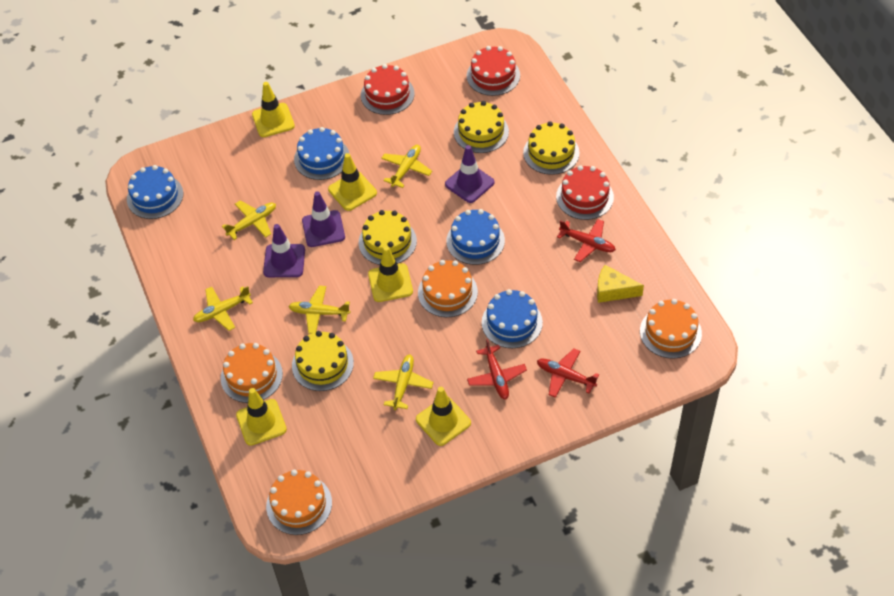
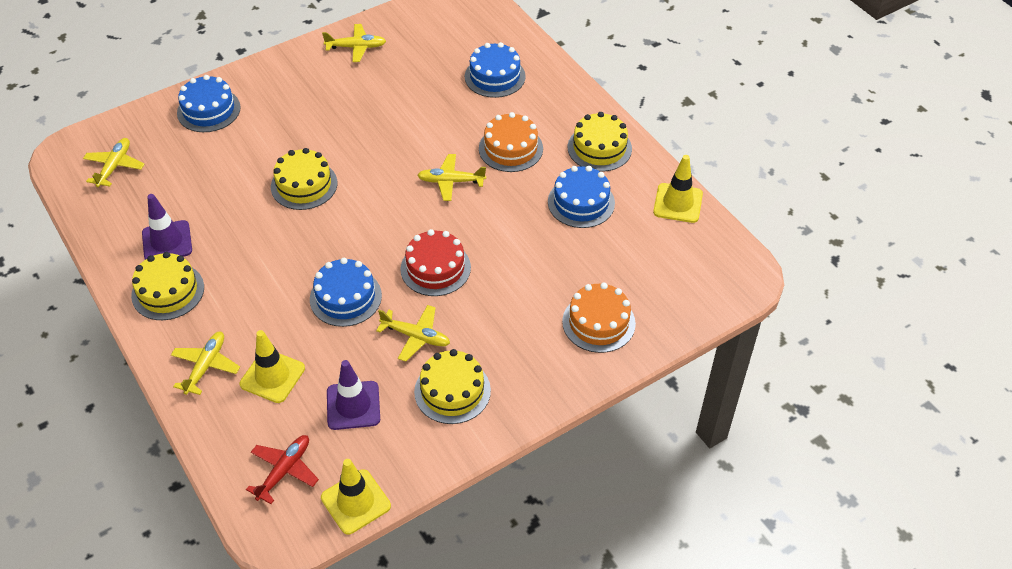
orange cake: [221,343,283,403] [266,470,332,535] [418,260,478,317] [640,299,702,359] = 4 -> [479,112,543,172] [562,282,636,353] = 2
purple traffic cone: [263,224,305,277] [302,191,345,247] [445,145,495,203] = 3 -> [142,194,192,260] [327,360,380,430] = 2
red cake: [361,64,414,115] [467,46,520,96] [556,165,614,220] = 3 -> [400,229,471,296] = 1
red plane: [467,339,527,399] [537,349,599,398] [557,219,616,262] = 3 -> [246,435,319,504] = 1
yellow cheese: [597,265,644,303] = 1 -> none = 0
yellow traffic cone: [236,388,287,446] [252,82,295,137] [328,153,377,211] [368,246,413,302] [416,387,471,446] = 5 -> [240,330,305,403] [321,459,391,535] [653,155,703,223] = 3

